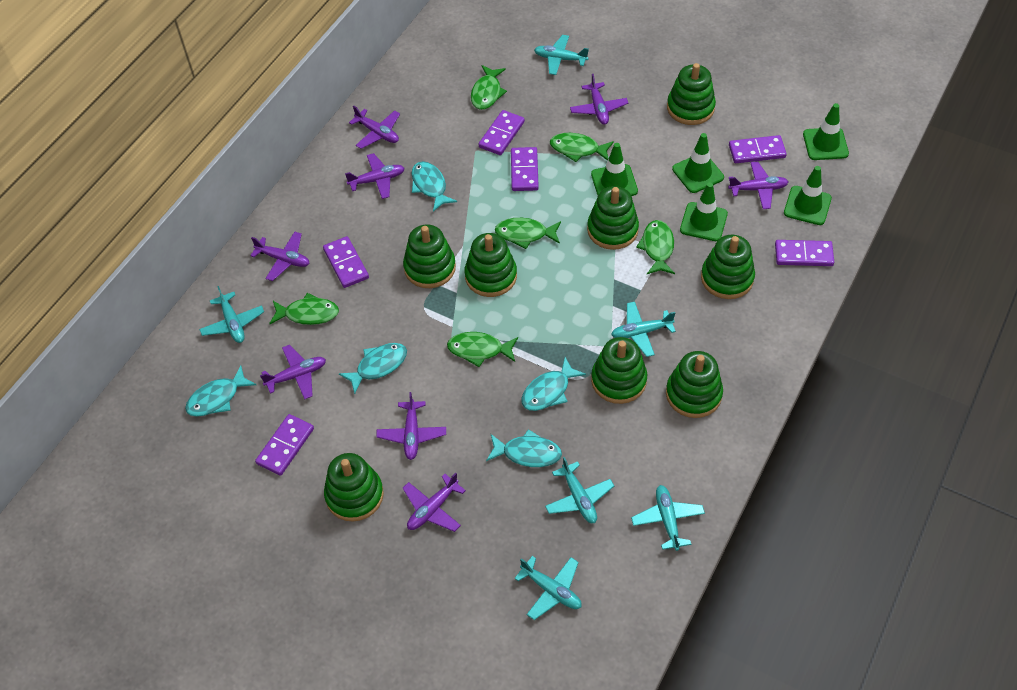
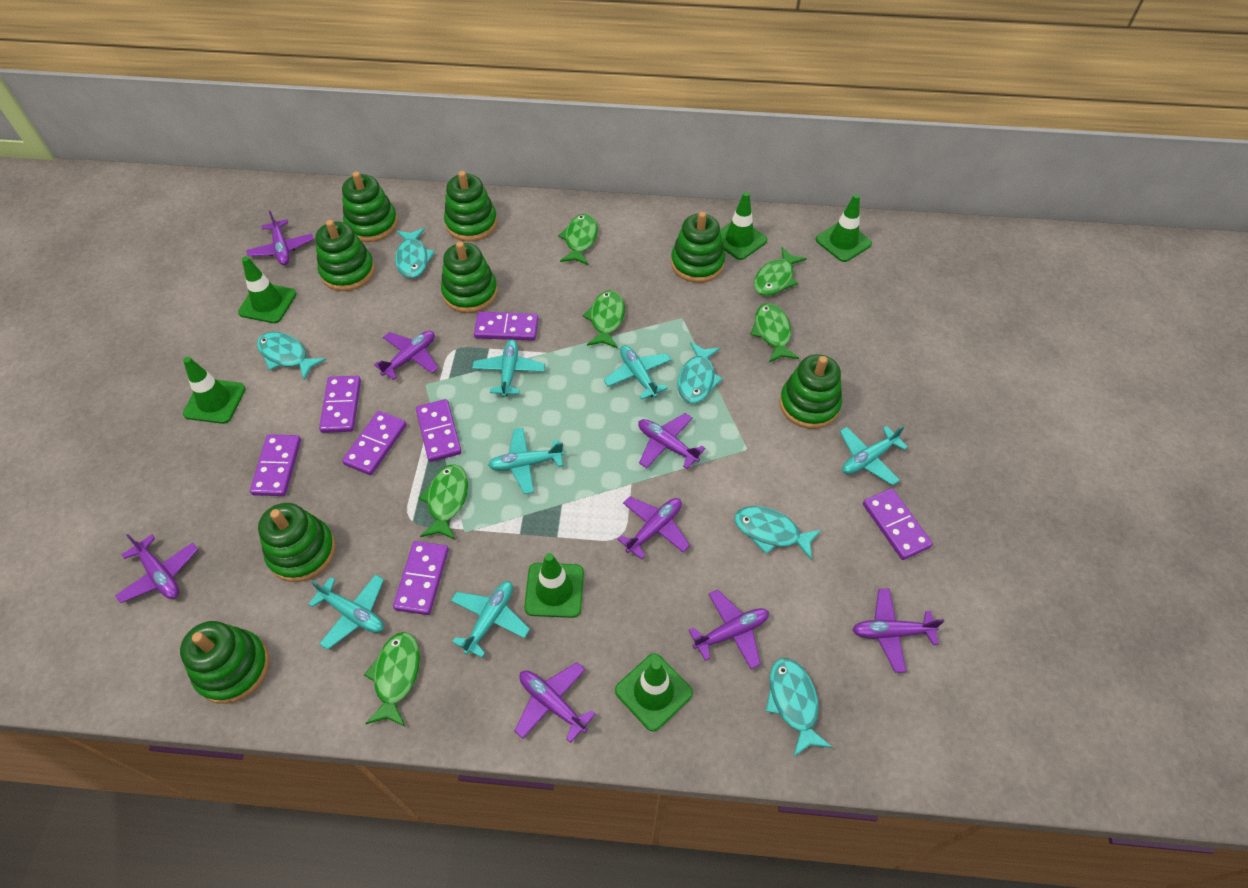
green traffic cone: [591,143,638,196] [672,133,724,193] [680,182,728,241] [784,166,832,225] [803,103,849,160] = 5 -> [183,357,246,424] [238,256,296,323] [524,553,584,618] [615,653,693,732] [720,192,767,260] [815,194,872,262] = 6
purple domino: [255,414,314,476] [323,236,369,288] [479,110,525,155] [511,147,539,191] [729,135,787,163] [775,240,834,266] = 6 -> [250,434,301,496] [319,376,361,433] [342,411,407,475] [393,541,449,615] [416,399,462,462] [474,312,539,341] [863,488,933,560] = 7

